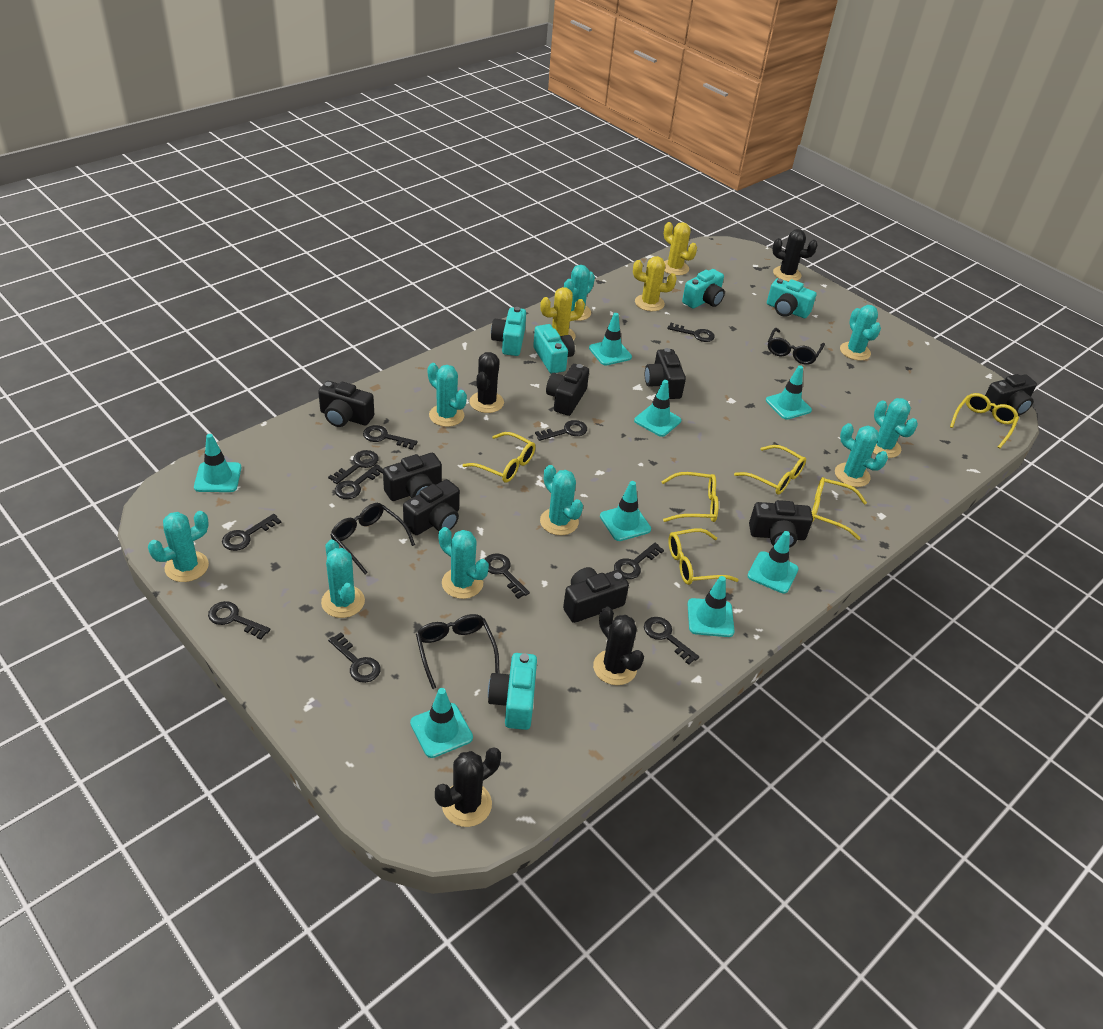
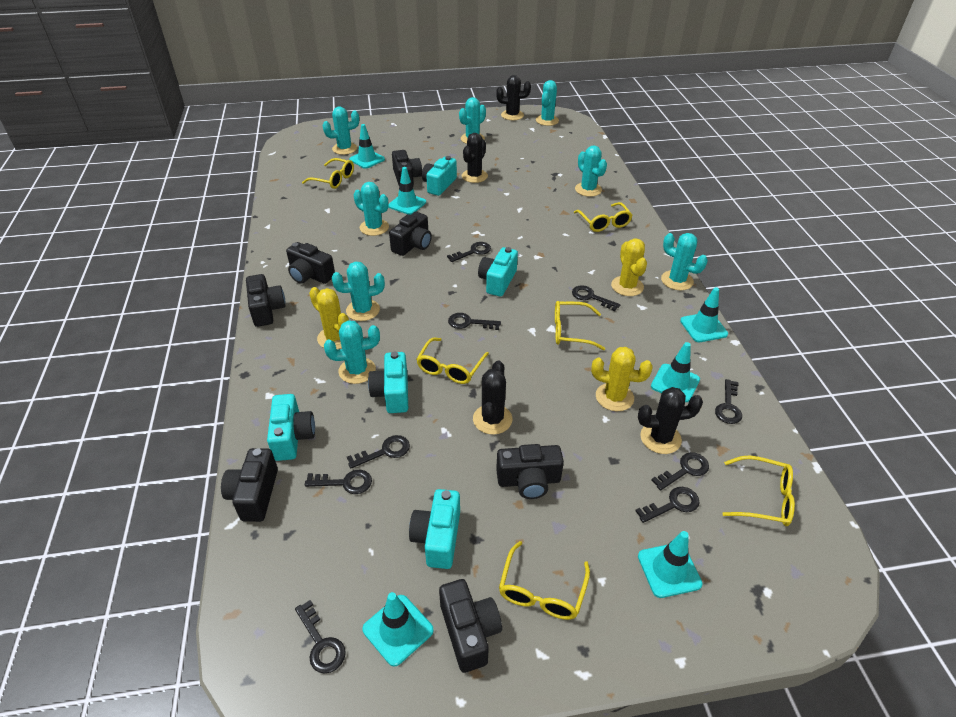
black camera: [318,381,374,427] [383,453,442,501] [403,479,460,535] [546,364,589,416] [563,567,629,623] [645,348,686,399] [749,500,813,548] [985,374,1037,415] = 8 -> [221,448,278,522] [246,274,286,327] [286,242,335,284] [389,212,432,256] [392,150,422,186] [439,579,502,673] [496,444,564,499] = 7
black glasses: [331,503,415,574] [416,614,500,689] [768,328,825,365] = 3 -> none = 0
black key: [208,601,271,640] [222,514,281,551] [328,450,379,484] [328,632,381,683] [335,464,383,499] [363,425,418,450] [485,553,530,599] [535,420,587,441] [614,543,664,579] [644,617,699,665] [667,323,715,342] = 11 -> [295,600,346,674] [305,470,372,494] [347,435,410,469] [447,242,491,262] [448,313,501,330] [572,285,620,311] [635,487,700,523] [652,452,709,491] [715,379,742,424] = 9
turquoise cactus: [148,511,209,582] [321,540,365,618] [428,363,467,427] [439,527,489,599] [540,465,583,535] [564,265,595,321] [835,423,888,487] [840,305,881,361] [873,398,918,458] = 9 -> [322,107,359,155] [324,320,380,384] [332,261,385,321] [354,182,389,236] [459,97,486,144] [536,80,559,126] [575,146,607,197] [661,233,708,290] = 8
turquoise traffic cone: [194,434,242,492] [410,688,473,758] [589,313,632,366] [600,481,651,541] [634,380,681,437] [687,576,734,637] [747,531,799,593] [766,365,812,420] = 8 -> [349,124,385,169] [362,592,434,667] [388,167,426,215] [638,531,703,598] [651,342,700,402] [680,287,728,342] = 6

